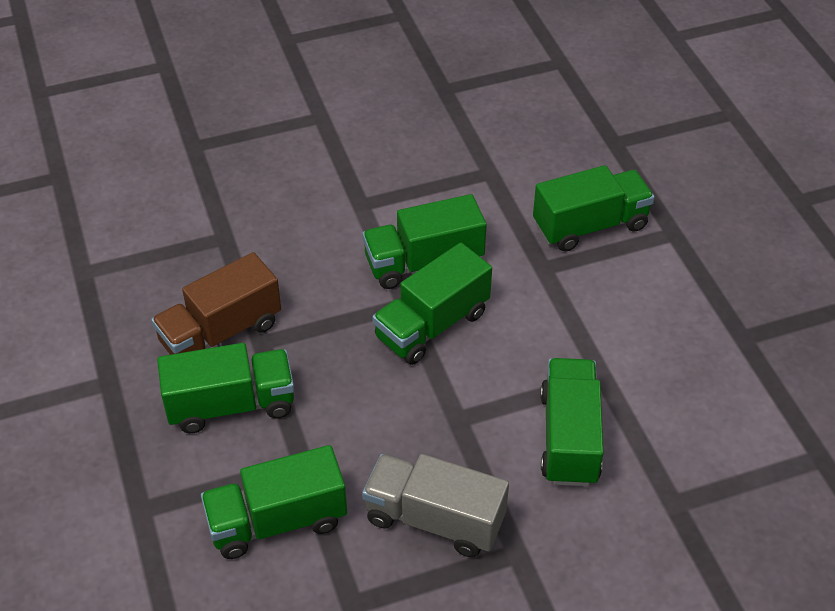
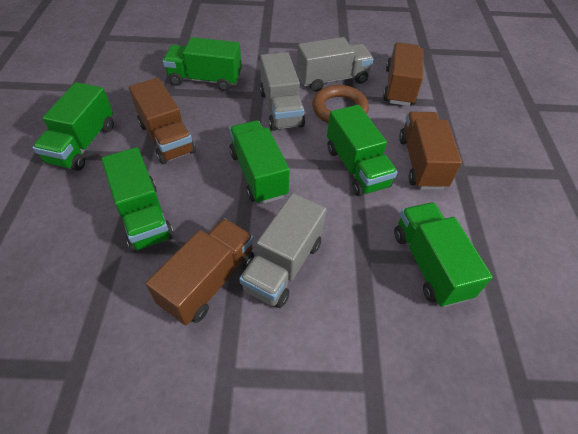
brown ring: none = 0 -> [312,85,369,123] = 1
brown truck: [151,252,281,355] = 1 -> [129,78,196,164] [146,218,254,325] [383,42,424,106] [399,112,462,190] = 4
grey truck: [362,454,509,557] = 1 -> [239,193,327,308] [260,52,305,131] [297,37,374,92] = 3

